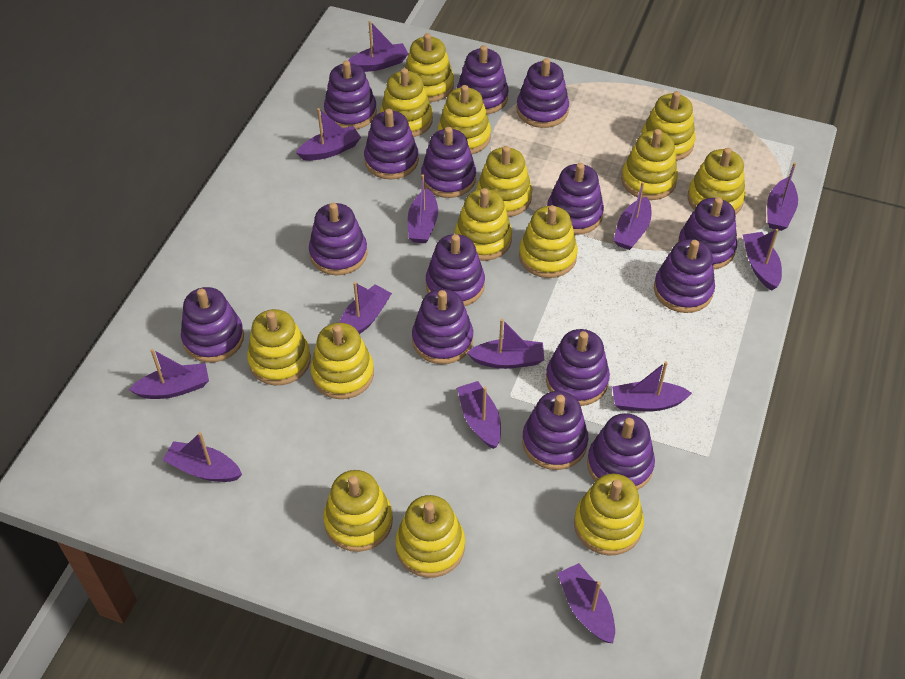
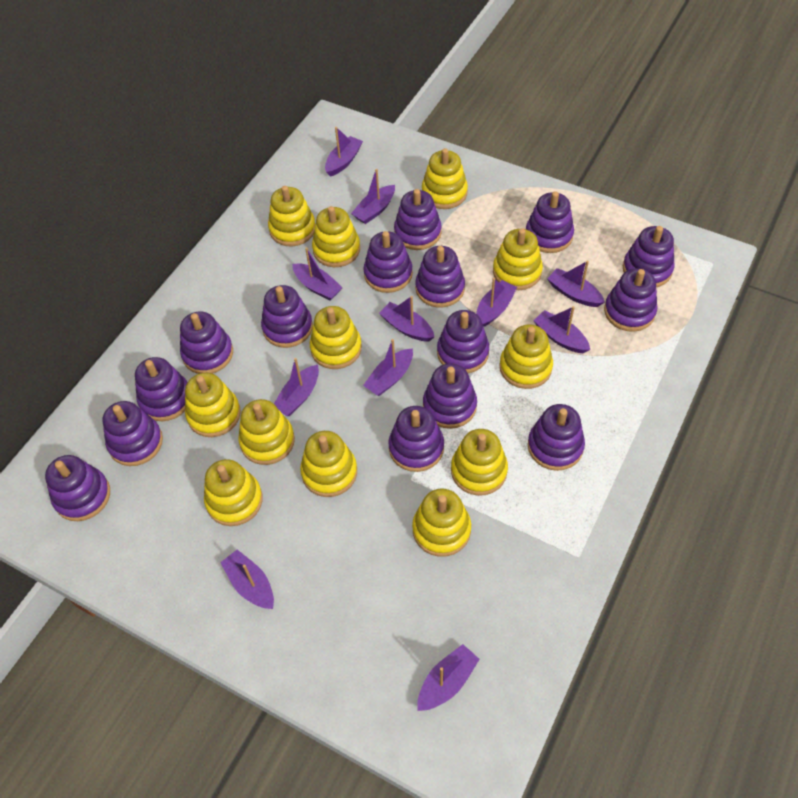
purple boat: [129,349,209,399] [163,432,242,482] [296,108,361,161] [339,282,392,334] [348,21,408,72] [408,174,438,243] [457,381,501,449] [467,319,544,369] [557,563,615,643] [612,361,692,411] [613,182,651,250] [743,229,782,291] [767,162,798,231] = 13 -> [220,549,274,609] [274,358,319,416] [292,247,343,300] [325,127,363,177] [351,169,395,224] [363,339,413,396] [379,296,434,341] [417,644,480,711] [476,278,517,327] [534,306,590,353] [547,260,605,307] = 11
yellow stacking toy: [247,309,311,385] [311,323,374,399] [323,470,393,552] [380,68,433,137] [395,495,465,578] [405,33,454,102] [438,85,491,154] [455,188,512,261] [476,146,532,217] [519,205,578,278] [574,474,644,556] [621,129,678,200] [642,91,696,161] [687,148,746,215] = 14 -> [185,373,241,437] [204,459,263,526] [238,399,295,465] [268,186,315,246] [300,431,357,497] [310,306,362,369] [312,206,360,267] [412,488,471,557] [422,148,468,209] [451,429,508,496] [493,228,543,290] [500,324,553,389] = 12

